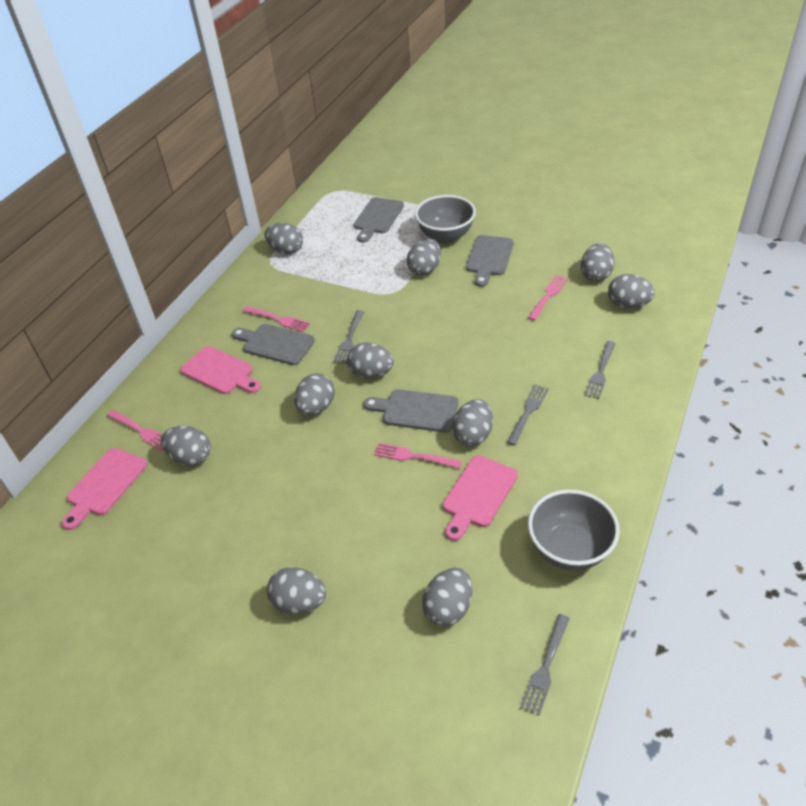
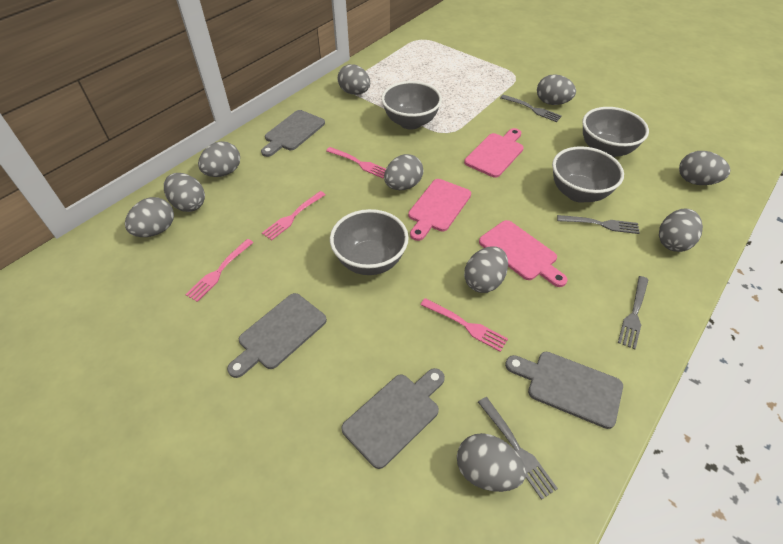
grey bowl: [415,195,476,243] [528,489,620,571] = 2 -> [330,209,409,275] [381,81,442,130] [552,146,624,203] [582,107,649,157] = 4

